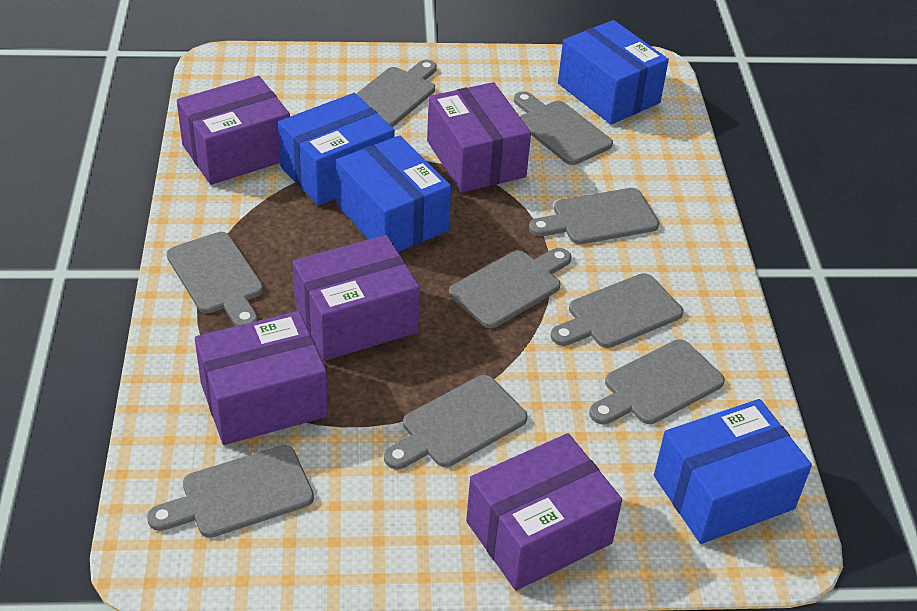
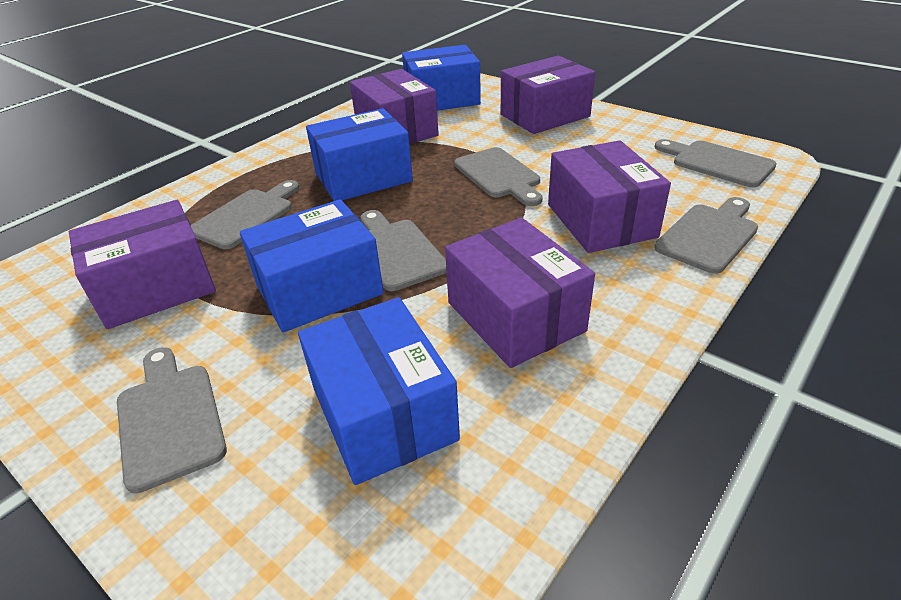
grey cutting board: [147,445,314,538] [167,232,263,326] [356,60,437,127] [384,375,527,469] [449,248,571,328] [514,91,613,165] [529,188,659,244] [551,273,683,348] [589,339,725,424] = 9 -> [117,347,227,494] [191,180,299,249] [361,210,447,291] [454,147,542,206] [654,197,758,274] [655,139,777,187] = 6

